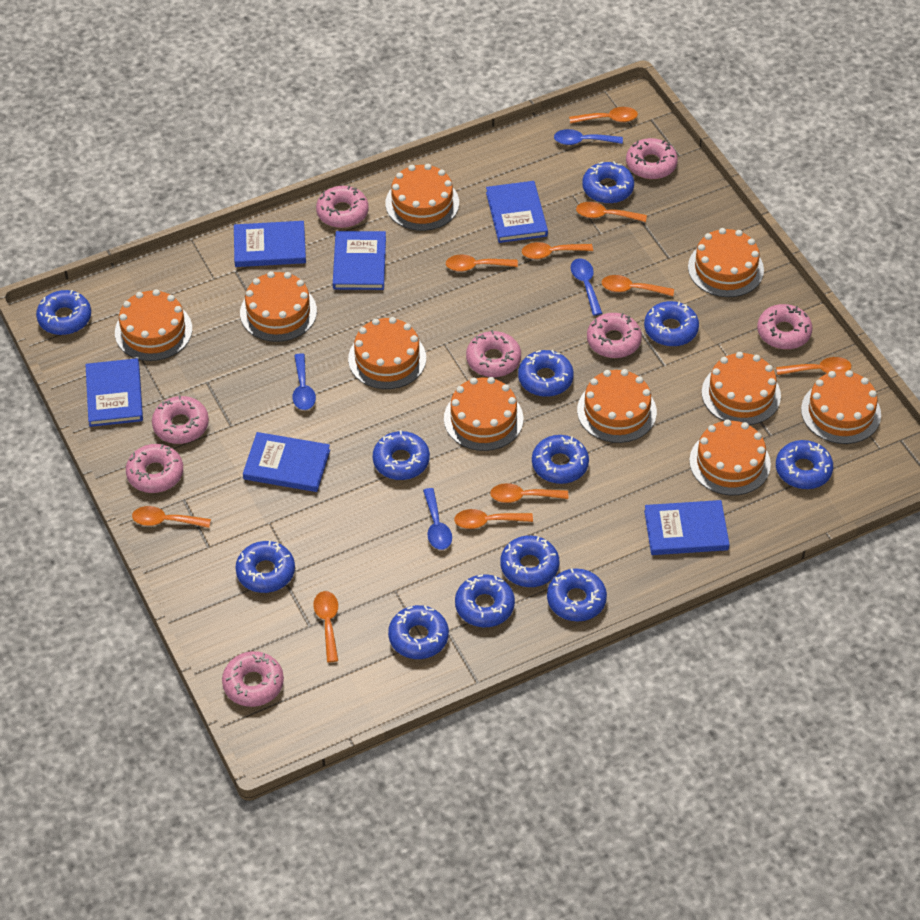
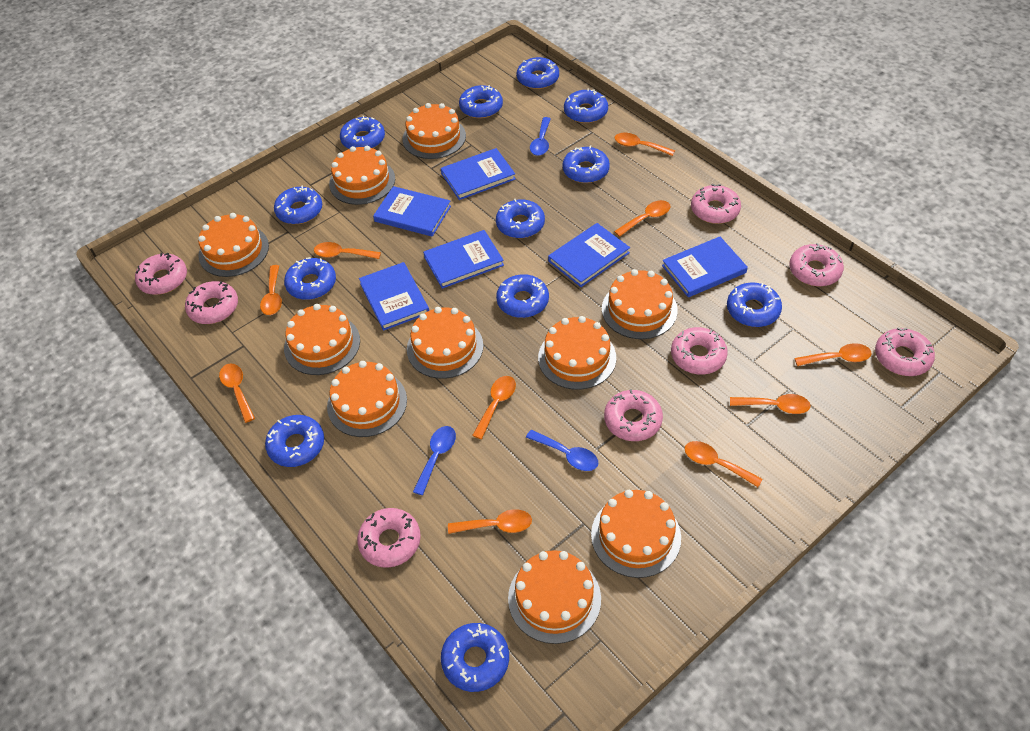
blue spoon: [292,353,316,410] [423,488,452,550] [554,129,623,145] [571,258,602,316] = 4 -> [413,426,456,495] [526,430,599,471] [530,117,551,156] = 3

